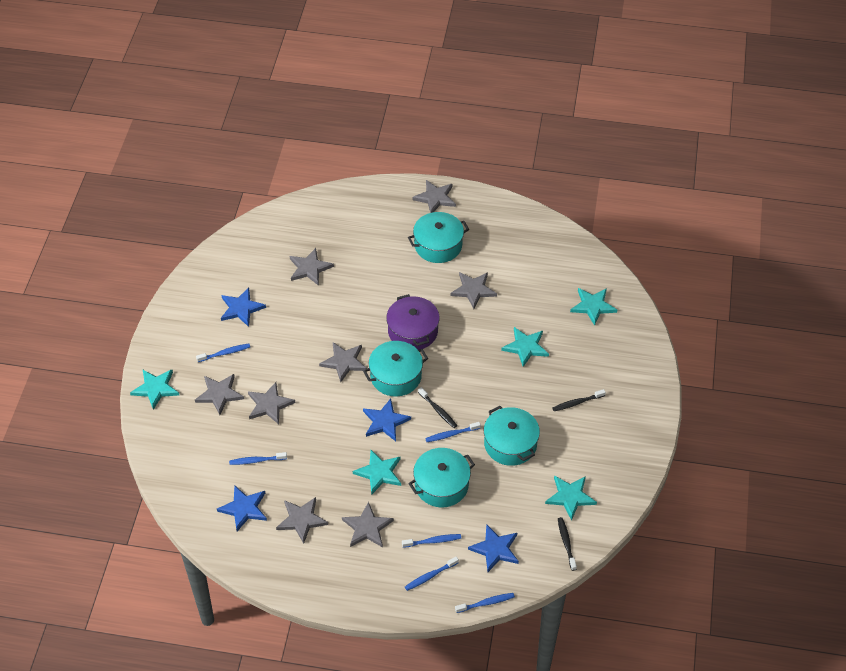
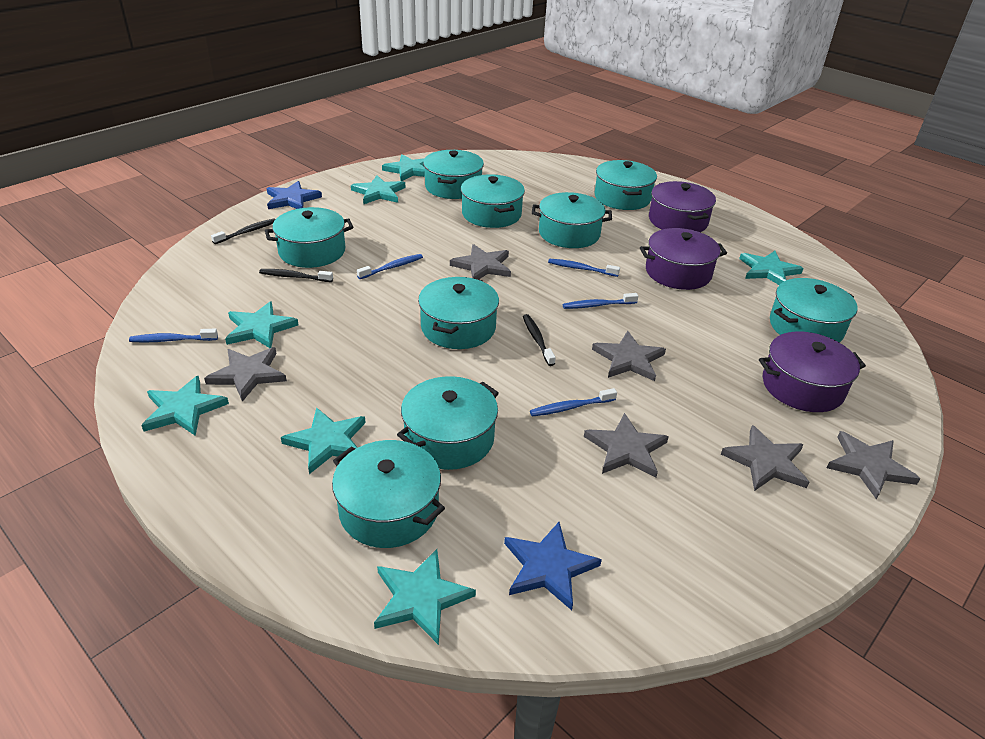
blue star: [217,485,267,531] [221,288,266,327] [363,399,411,441] [468,524,519,572] = 4 -> [266,181,322,209] [504,522,602,610] = 2
blue toothbrush: [196,344,250,362] [229,452,287,465] [402,534,461,548] [405,557,459,591] [425,422,481,442] [455,593,515,613] = 6 -> [129,329,218,343] [357,254,423,279] [530,388,617,417] [548,259,620,277] [563,293,638,309] = 5
grey star: [195,374,244,415] [248,382,295,424] [276,497,328,544] [290,248,334,286] [319,342,367,382] [342,502,394,547] [413,180,456,213] [450,272,497,309] = 8 -> [204,347,287,402] [450,244,511,279] [584,413,669,478] [592,331,666,381] [721,425,809,491] [827,431,921,500] = 6
purple pot: [386,294,440,350] = 1 -> [640,228,727,290] [649,181,716,232] [759,332,866,412] = 3
turquoise pot: [363,341,428,397] [408,212,469,263] [408,448,475,507] [484,406,540,466] = 4 -> [265,207,353,268] [332,440,445,548] [397,376,499,470] [418,277,499,349] [423,150,484,199] [461,174,525,228] [532,192,612,248] [595,160,657,210] [770,278,858,343] = 9
turquoise star: [130,370,179,410] [353,450,401,494] [501,327,549,367] [545,476,597,520] [570,288,617,326] = 5 -> [141,376,229,436] [225,301,299,348] [281,407,366,474] [351,175,405,205] [374,549,476,645] [382,154,425,181] [739,251,804,285] = 7

